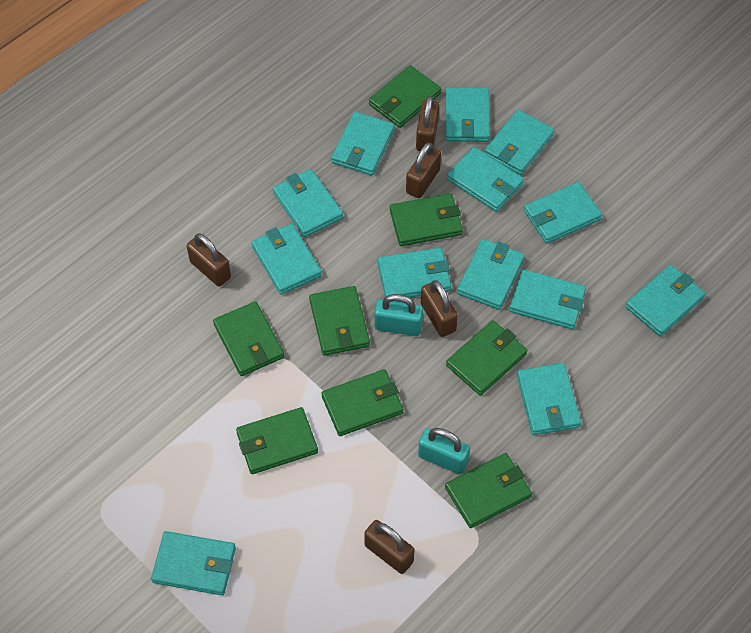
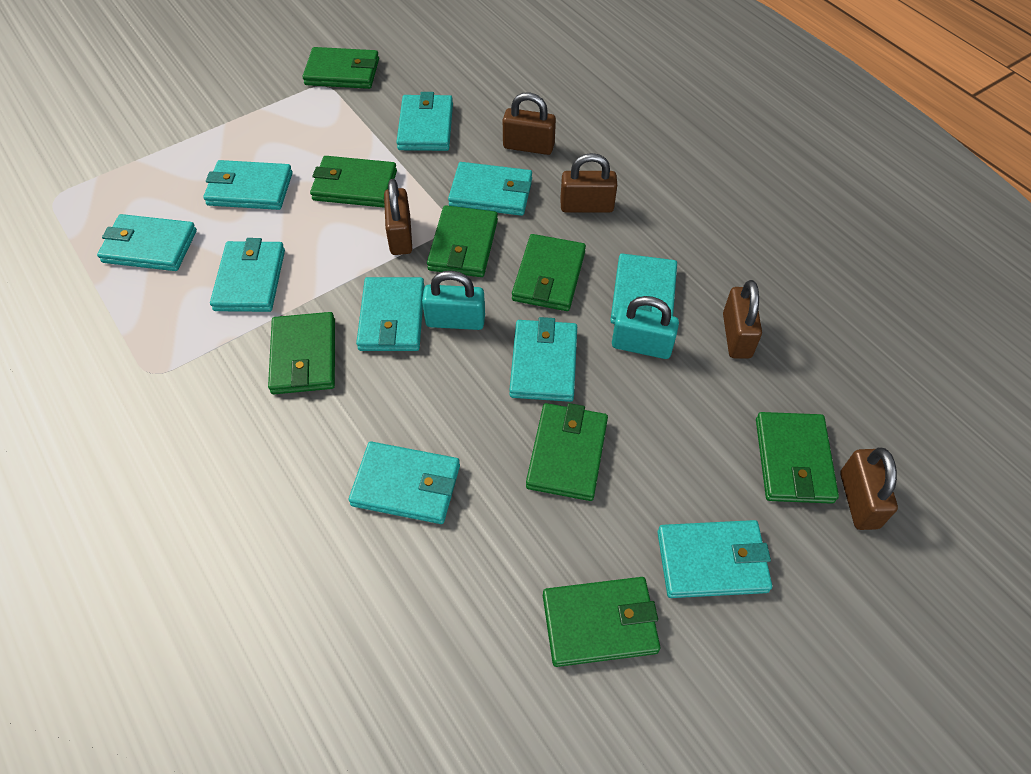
turquoise wallet: [151,531,236,595] [251,224,322,295] [273,169,343,237] [331,112,395,175] [378,248,451,298] [445,87,490,142] [447,147,524,212] [457,239,525,310] [484,110,555,175] [509,269,586,329] [517,363,581,435] [524,182,602,244] [625,265,705,336] = 13 -> [97,214,197,271] [203,160,293,210] [210,238,285,312] [349,441,460,524] [356,277,425,351] [397,92,453,151] [448,162,532,216] [509,317,577,402] [610,254,677,324] [657,520,772,598] = 10

